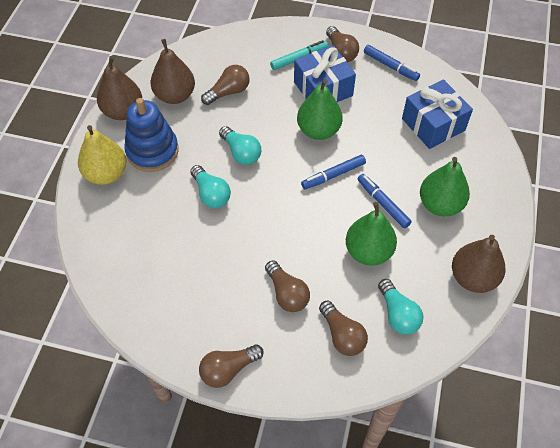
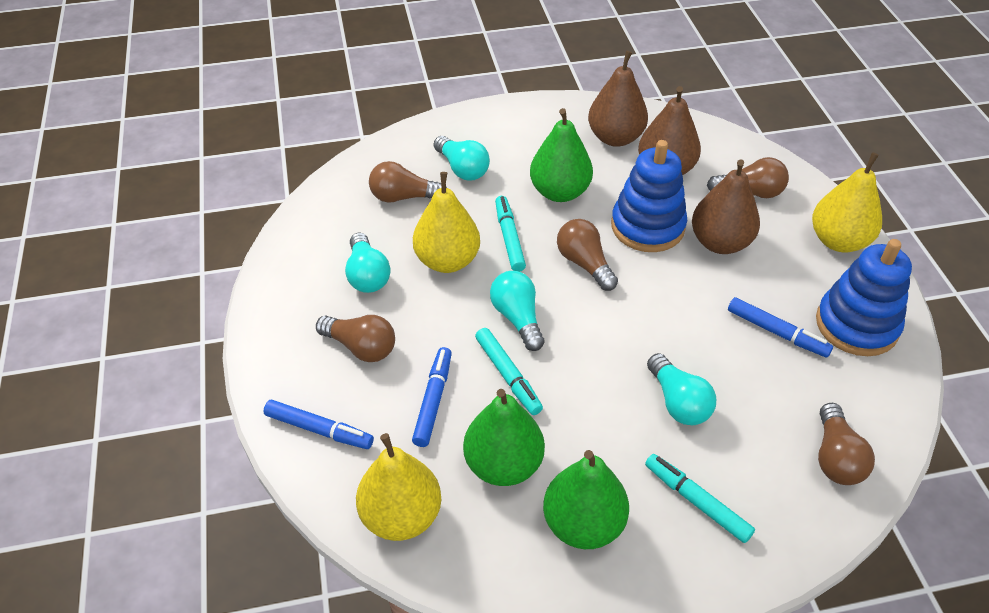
blue gift: [294,45,356,102] [402,79,473,149] = 2 -> none = 0
blue stacking toy: [124,98,179,172] = 1 -> [611,140,687,252] [816,239,912,356] = 2
turquoise light bulb: [190,165,231,208] [219,126,261,165] [378,279,423,334] = 3 -> [345,233,390,293] [434,136,490,181] [490,271,545,351] [647,353,716,425] = 4
turquoise marker: [270,40,328,70] = 1 -> [475,328,543,415] [495,196,526,272] [645,454,755,543] = 3
yellow pear: [78,125,126,185] = 1 -> [356,433,441,541] [413,172,480,273] [812,152,882,252] = 3

